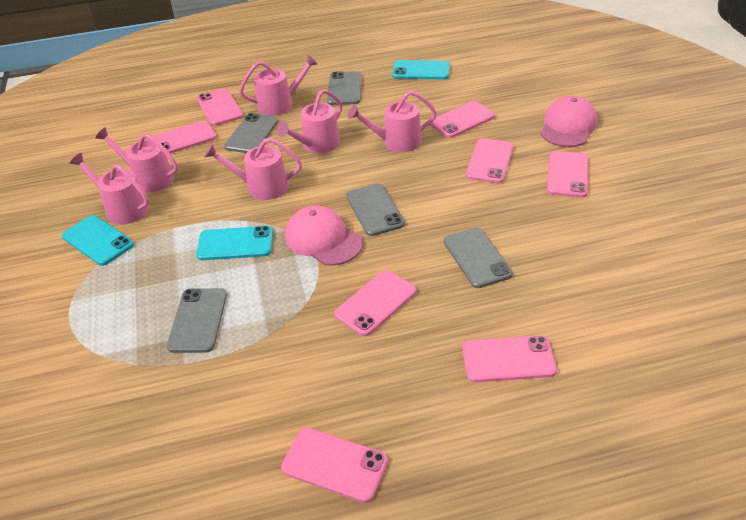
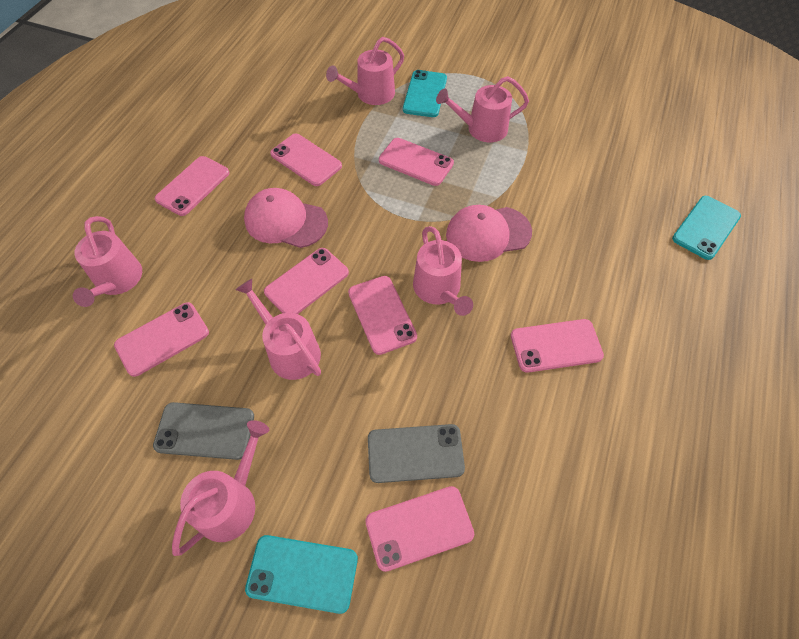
grey phone: [167,288,227,353] [224,113,278,153] [327,71,362,105] [346,184,405,236] [444,228,513,288] = 5 -> [153,402,254,460] [368,424,465,483] = 2

